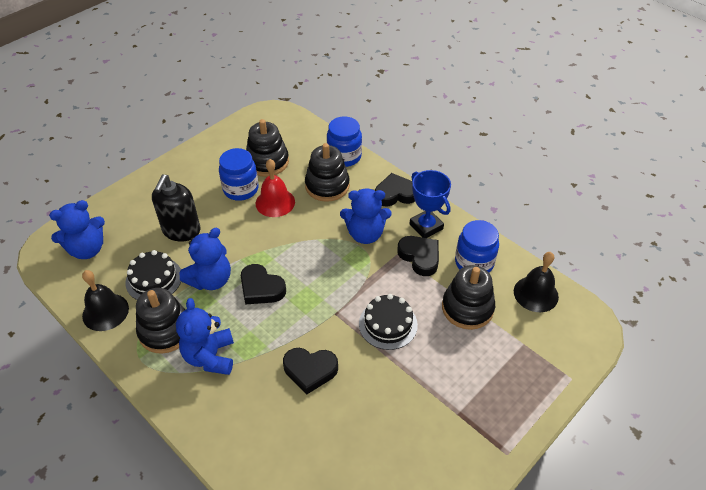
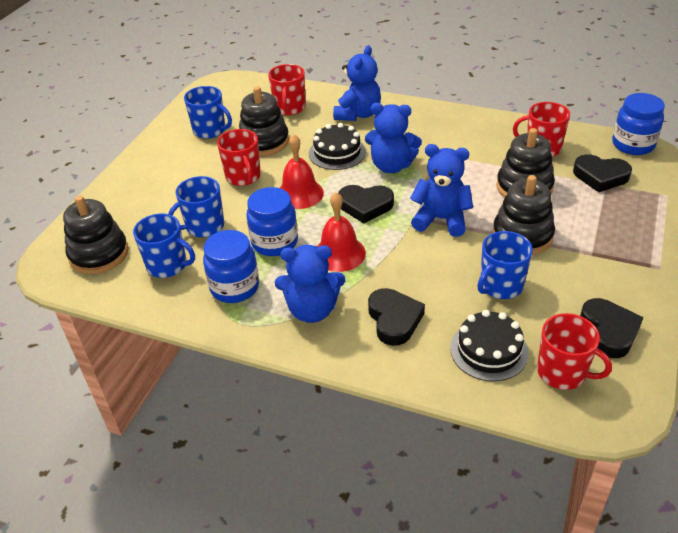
black bell: [82,270,129,331] [514,252,559,312] = 2 -> none = 0
black soap dispenser: [152,174,201,241] = 1 -> none = 0
blue mug: none = 0 -> [133,214,195,278] [168,176,224,237] [184,86,232,139] [478,231,533,299] = 4
blue trophy: [410,170,451,238] = 1 -> none = 0
red bell: [256,159,295,217] = 1 -> [280,134,324,209] [317,192,366,272] = 2
red mug: none = 0 -> [217,129,261,186] [268,64,306,115] [513,102,570,157] [537,313,612,390] = 4

